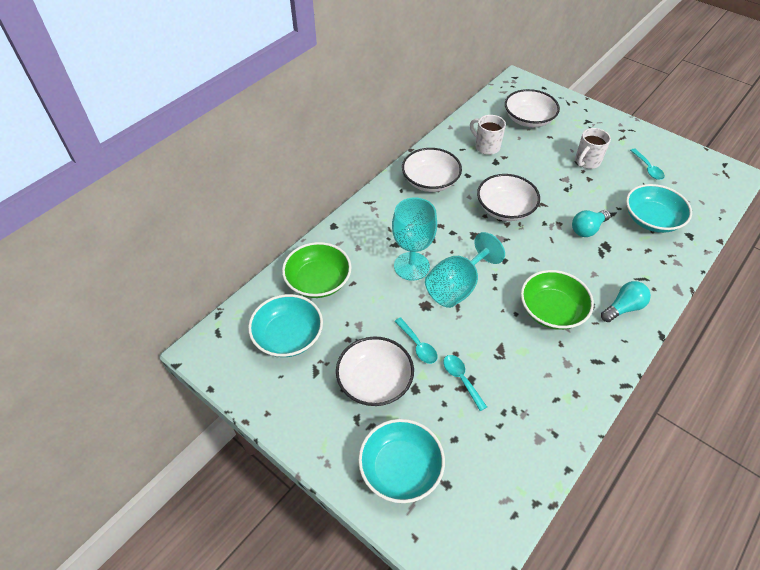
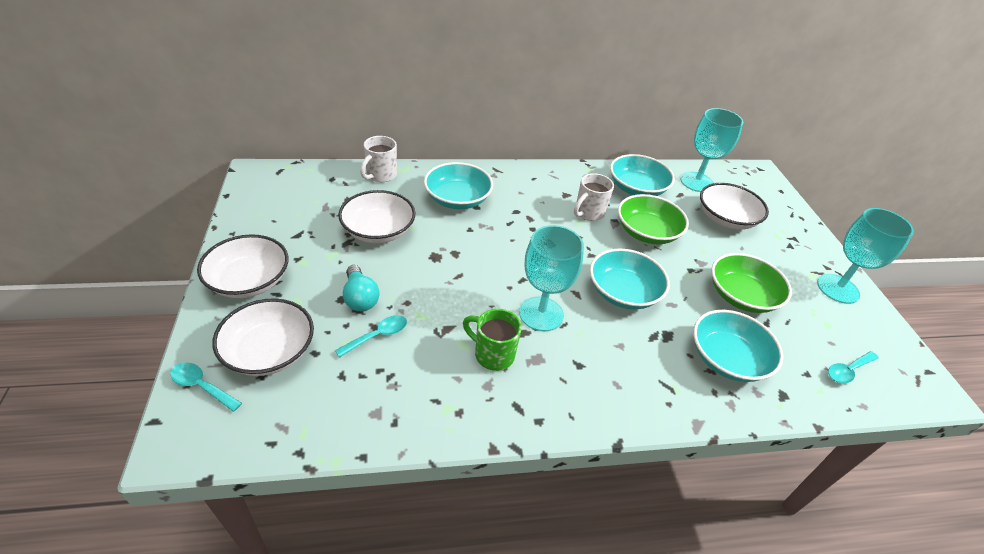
green mug: none = 0 -> [463,309,522,371] = 1
turquoise bowl: [248,294,323,357] [358,419,445,503] [626,184,692,233] = 3 -> [424,162,493,209] [590,249,670,309] [610,154,675,196] [693,310,783,382] = 4
turquoise goblet: [392,198,437,281] [425,232,505,308] = 2 -> [519,225,584,331] [680,108,743,192] [817,208,914,304] = 3
turquoise light bulb: [572,210,611,237] [601,281,651,322] = 2 -> [343,265,379,311] = 1

